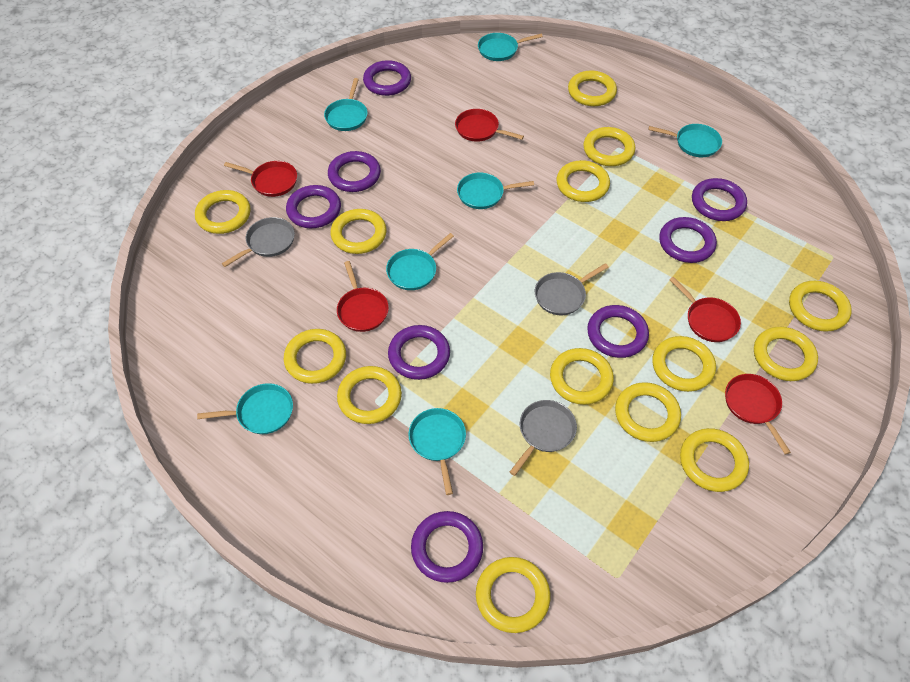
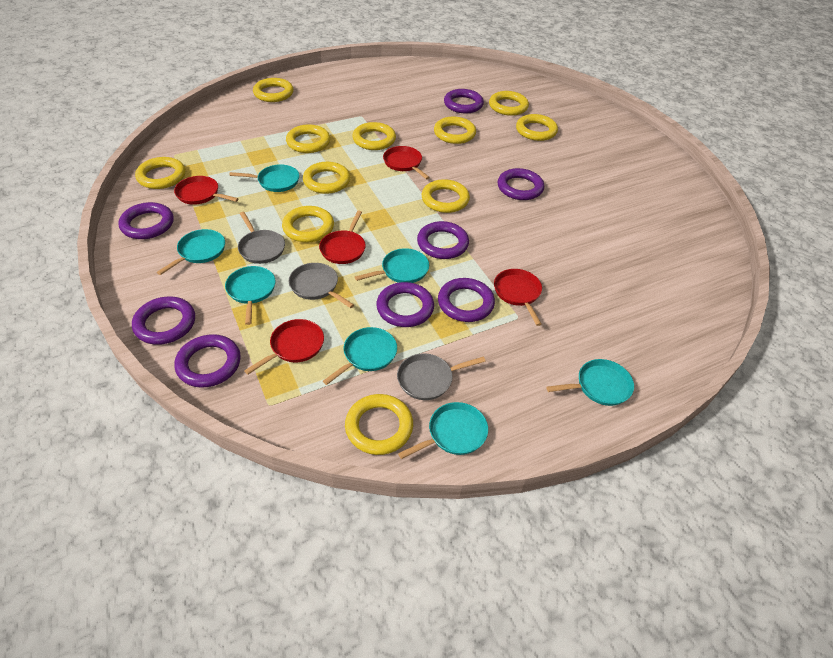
yellow ring: [195,190,251,234] [284,329,346,384] [330,209,387,254] [337,366,402,424] [476,557,550,633] [550,348,614,405] [557,160,610,202] [568,71,617,106] [583,127,635,166] [615,382,681,442] [652,336,716,392] [680,428,749,492] [754,327,818,381] [789,281,852,332] = 14 -> [135,157,185,189] [253,78,293,102] [282,206,334,242] [286,124,330,153] [303,162,350,194] [345,394,413,455] [352,122,396,150] [422,179,470,213] [434,117,476,144] [489,91,529,116] [516,114,558,141] = 11

